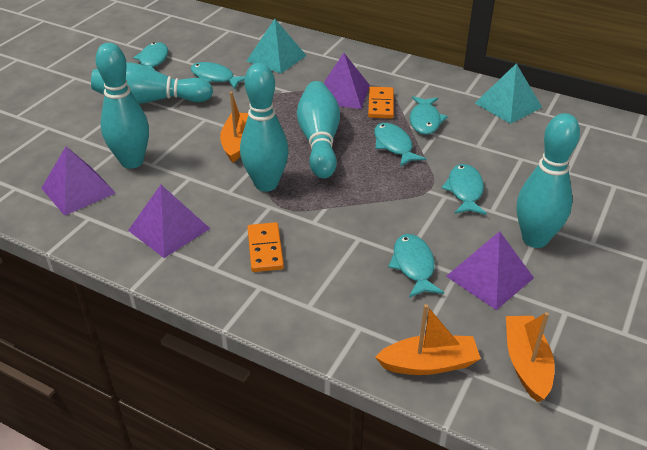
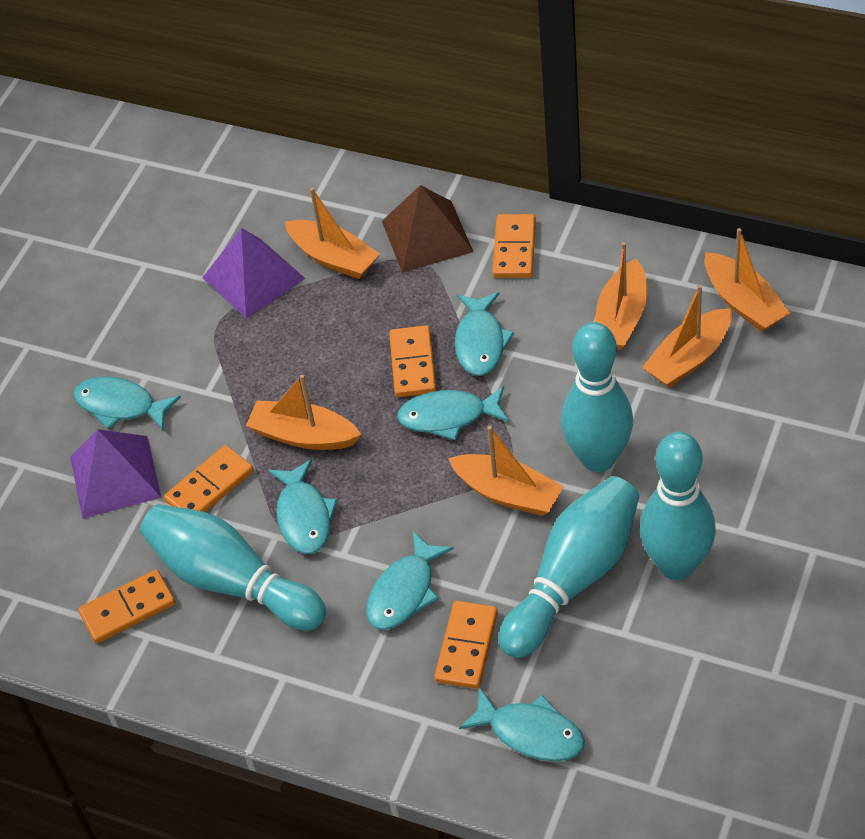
brown pyramid: none = 0 -> [382,185,473,273] = 1
orange boat: [220,92,248,163] [375,304,481,375] [506,312,555,402] = 3 -> [246,374,361,450] [285,188,380,279] [448,426,564,516] [595,242,647,350] [642,285,732,388] [705,228,790,332] = 6
orange domino: [247,222,284,272] [368,87,394,119] = 2 -> [78,569,175,644] [164,445,253,512] [389,325,436,397] [434,601,498,689] [492,214,536,278] = 5
purple pyramid: [41,147,116,216] [128,185,210,258] [324,53,370,109] [446,231,534,310] = 4 -> [70,429,161,519] [202,228,305,318] = 2
turquoise bowling pin: [91,62,213,104] [96,43,149,169] [240,63,289,192] [297,81,340,179] [517,113,580,248] = 5 -> [140,504,326,630] [499,476,639,658] [561,322,633,472] [640,432,716,580] = 4
turquoise pyramid: [247,19,307,74] [475,63,542,124] = 2 -> none = 0

